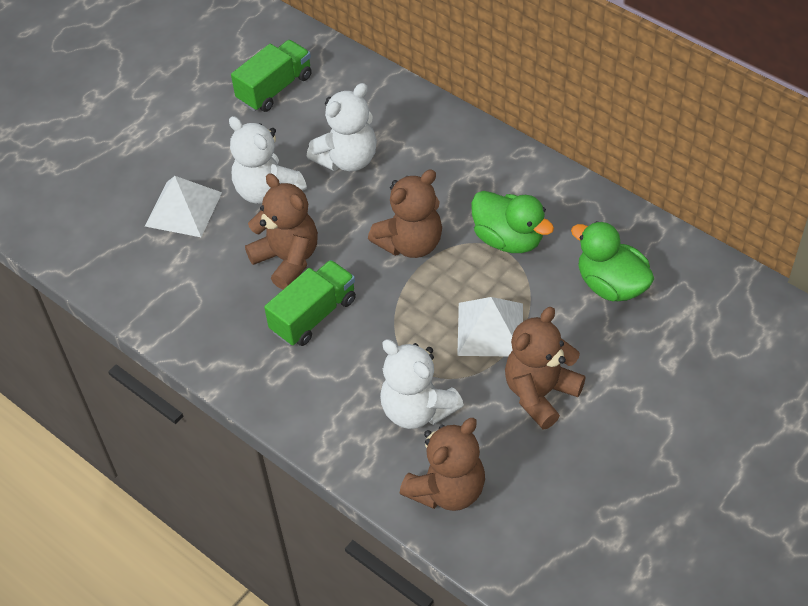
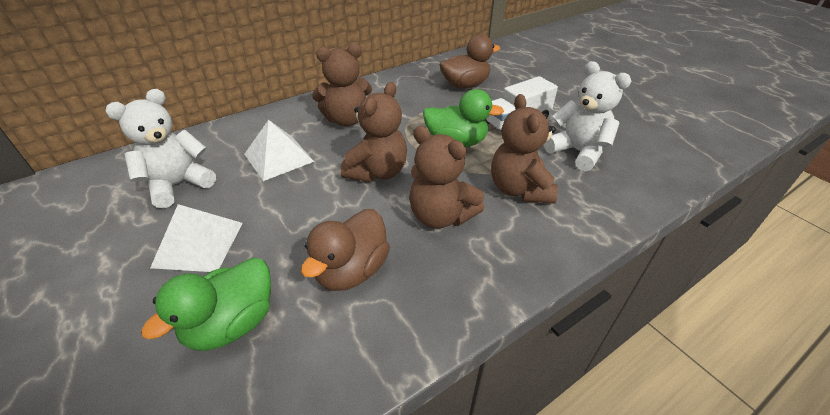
brown duck: none = 0 -> [301,209,390,291] [439,34,501,88] = 2
green truck: [231,40,312,112] [264,260,356,346] = 2 -> none = 0
white teddy bear: [229,116,307,204] [307,83,377,171] [380,339,464,429] = 3 -> [105,89,216,209] [544,61,631,171] = 2
white truck: none = 0 -> [485,76,558,132] = 1

